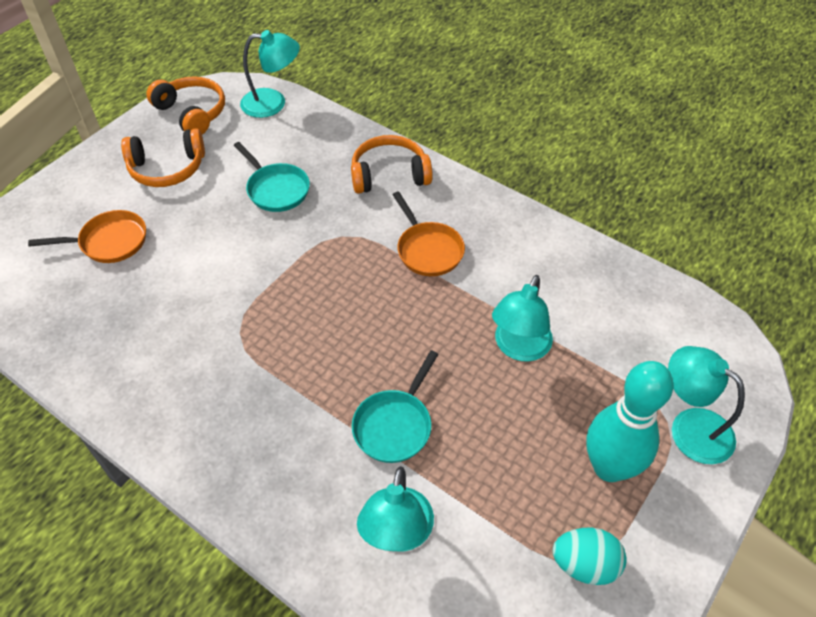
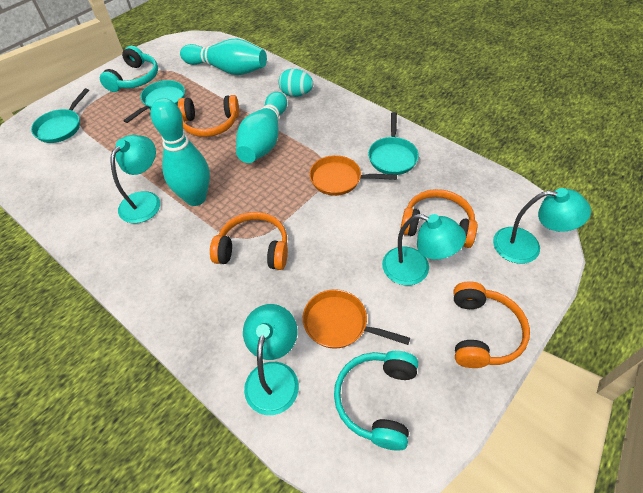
orange headphones: [121,128,205,187] [146,76,225,135] [351,135,433,194] = 3 -> [178,95,239,137] [210,212,288,270] [400,189,478,248] [453,281,530,368] = 4
turquoise bowling pin: [586,361,673,482] = 1 -> [151,98,210,206] [180,38,267,75] [236,92,287,163] = 3
turquoise headphones: none = 0 -> [100,46,158,92] [334,351,418,451] = 2
turquoise pan: [234,142,310,212] [352,350,439,463] = 2 -> [31,88,89,143] [123,80,185,123] [368,112,419,175] = 3

